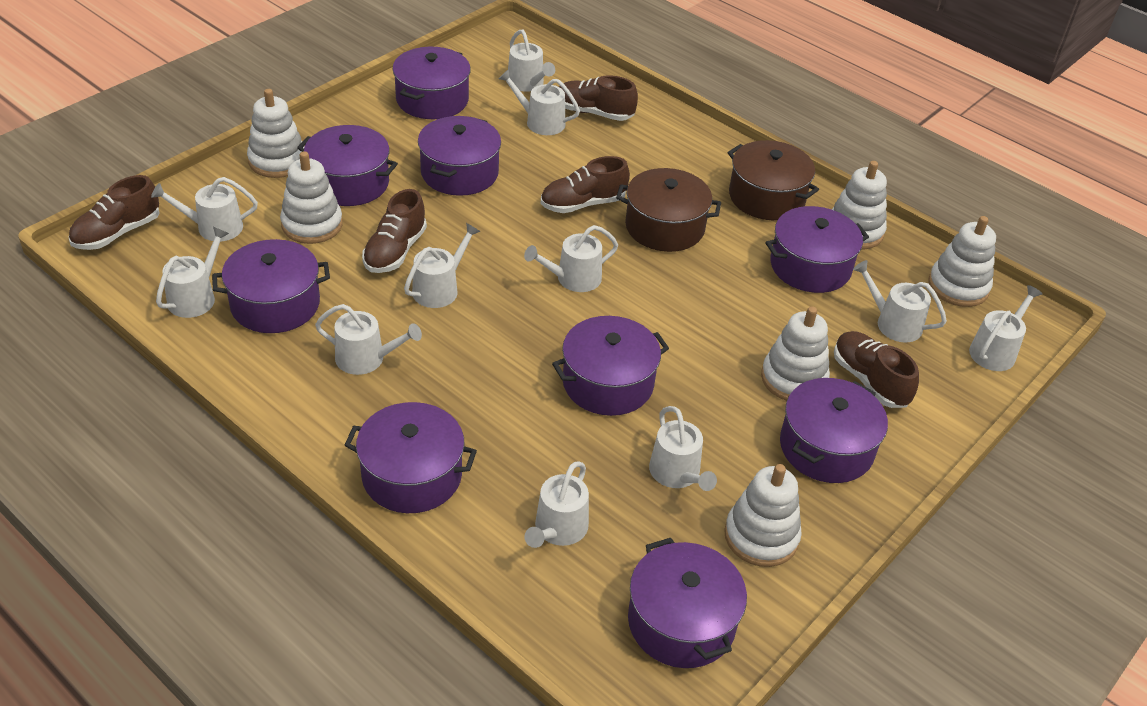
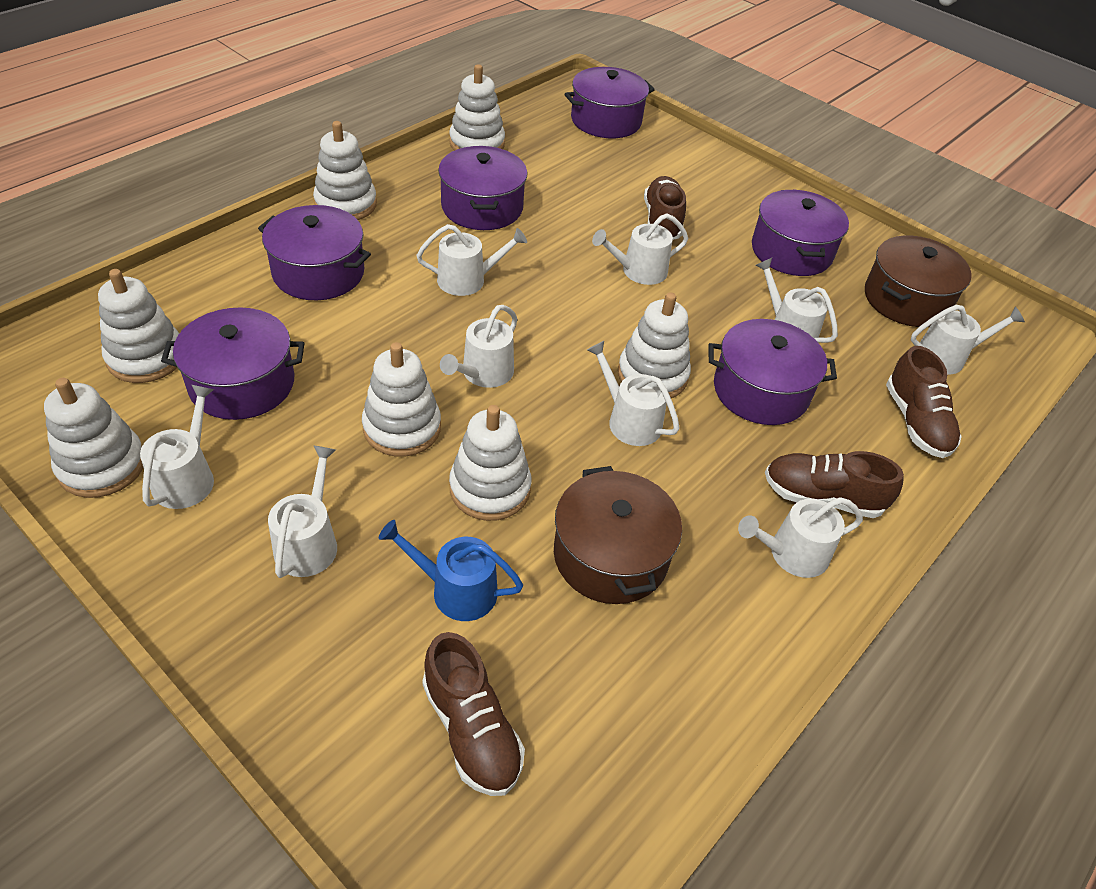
blue watering can: none = 0 -> [379,520,523,621] = 1
brown shoe: [68,175,160,250] [362,189,427,273] [540,156,630,213] [559,75,638,121] [834,331,919,408] = 5 -> [422,632,525,796] [644,176,686,240] [765,451,904,518] [886,346,962,458] = 4
purple pot: [212,239,330,333] [297,125,398,206] [345,402,477,513] [393,47,471,119] [418,116,501,196] [552,316,669,416] [628,538,747,668] [765,206,869,293] [780,378,888,483] = 9 -> [161,307,304,420] [258,205,371,300] [438,146,527,230] [564,67,655,138] [708,319,837,425] [752,190,849,276] = 6
white stacking toy: [247,89,305,178] [280,151,343,244] [724,464,802,567] [761,306,830,401] [832,161,887,249] [928,216,996,307] = 6 -> [44,378,143,498] [98,269,179,383] [313,121,377,220] [362,342,441,457] [449,64,505,151] [449,405,531,521] [618,292,691,398] = 7
white watering can: [151,177,258,242] [156,227,229,318] [315,304,422,375] [404,223,481,308] [498,69,580,135] [508,30,555,92] [524,225,618,292] [524,461,589,548] [649,406,717,491] [853,260,947,343] [969,285,1043,371] = 11 -> [140,385,214,509] [268,445,337,578] [416,224,527,296] [440,305,517,388] [587,341,680,446] [592,213,688,285] [738,497,863,578] [756,258,838,343] [911,305,1025,375] = 9

